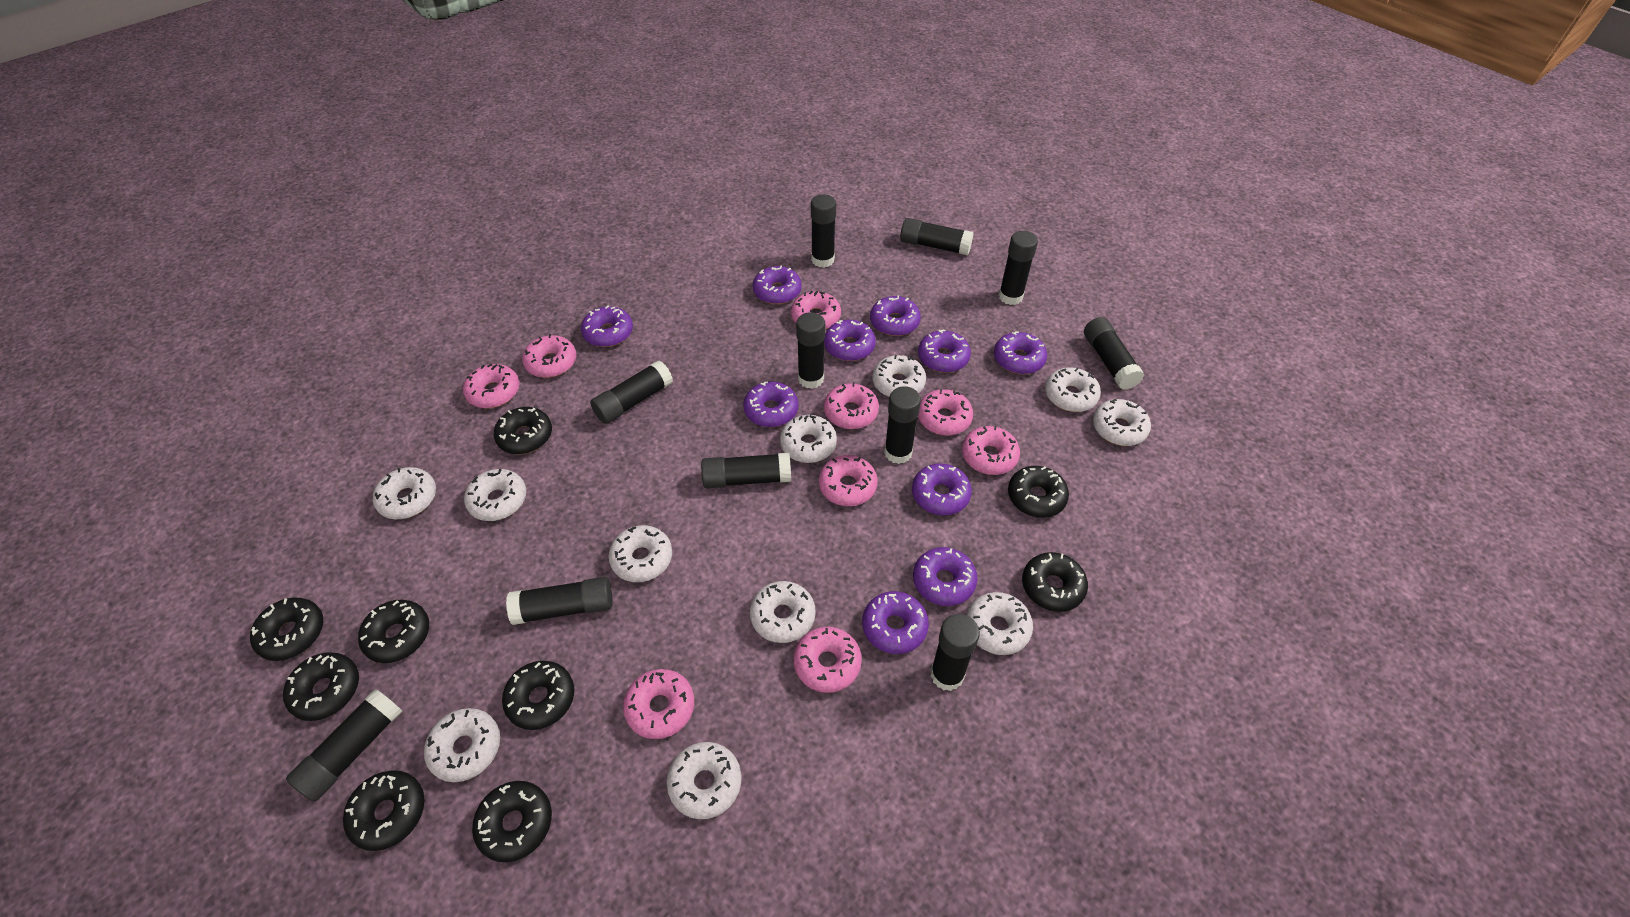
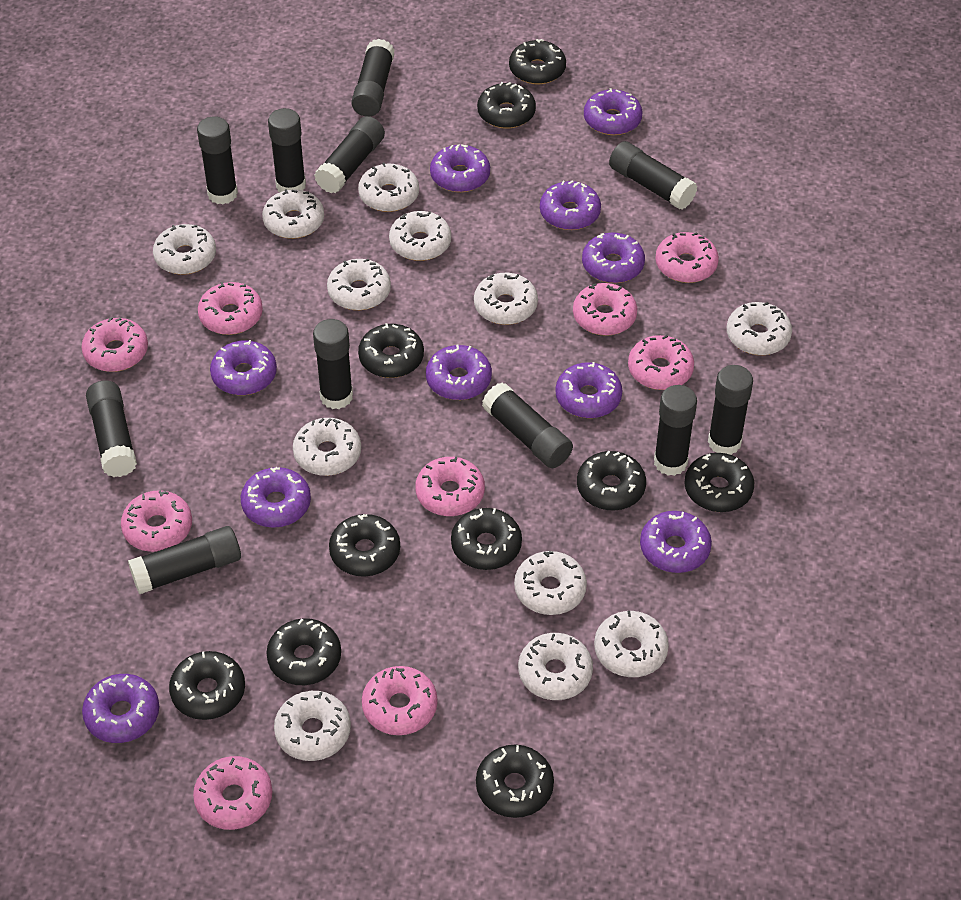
black donut: [250,597,323,661] [283,652,359,721] [343,770,425,851] [358,600,429,663] [472,781,552,862] [494,407,552,454] [502,661,574,730] [1008,466,1069,518] [1022,552,1088,612] = 9 -> [169,651,245,720] [266,618,341,685] [329,514,400,577] [358,323,424,378] [451,508,522,570] [476,745,554,818] [477,82,536,129] [509,39,566,85] [577,451,646,511] [684,453,754,512] = 10
white donut: [373,467,436,519] [424,708,500,782] [464,469,526,521] [609,525,672,582] [667,742,741,819] [750,581,816,643] [780,415,837,463] [872,355,926,397] [967,592,1033,655] [1045,367,1101,412] [1093,399,1151,446] = 11 -> [153,224,216,275] [262,189,324,239] [274,691,351,761] [293,418,361,476] [327,259,391,310] [358,162,419,212] [389,211,451,261] [474,273,538,325] [514,551,587,615] [518,633,593,700] [594,611,669,677] [727,302,792,355] = 12

